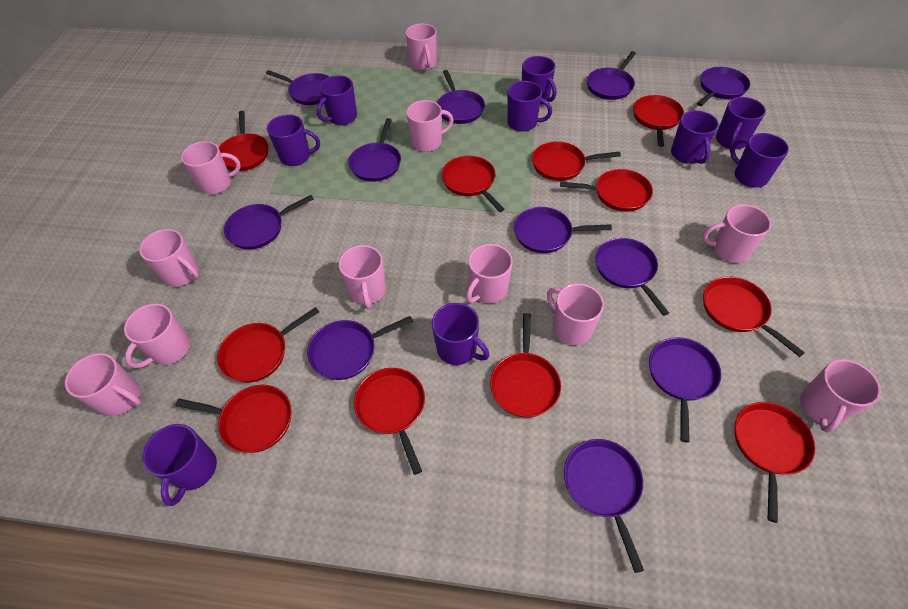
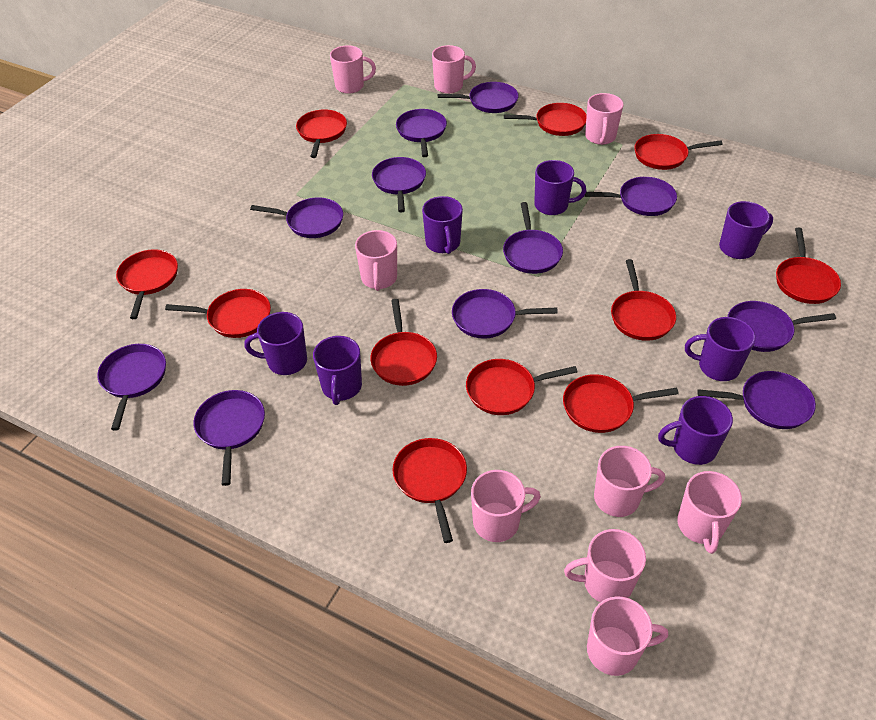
pink mug: [65,353,141,417] [124,304,190,368] [139,229,199,287] [181,141,241,194] [339,245,386,309] [406,23,437,70] [406,100,454,152] [466,244,513,303] [547,283,604,345] [702,204,771,263] [800,359,881,433] = 11 -> [330,45,376,94] [355,230,397,291] [432,45,476,94] [471,470,541,542] [564,529,646,602] [585,93,623,145] [587,597,668,676] [594,446,665,517] [677,471,742,554] = 9
purple mug: [142,424,217,506] [267,114,320,166] [317,75,357,125] [432,303,490,365] [507,81,552,132] [522,56,557,105] [671,110,719,164] [716,97,766,149] [730,133,789,188] = 9 -> [244,312,307,375] [313,336,362,405] [422,196,463,254] [534,160,586,215] [658,396,733,465] [685,317,756,381] [719,201,773,259] = 7

